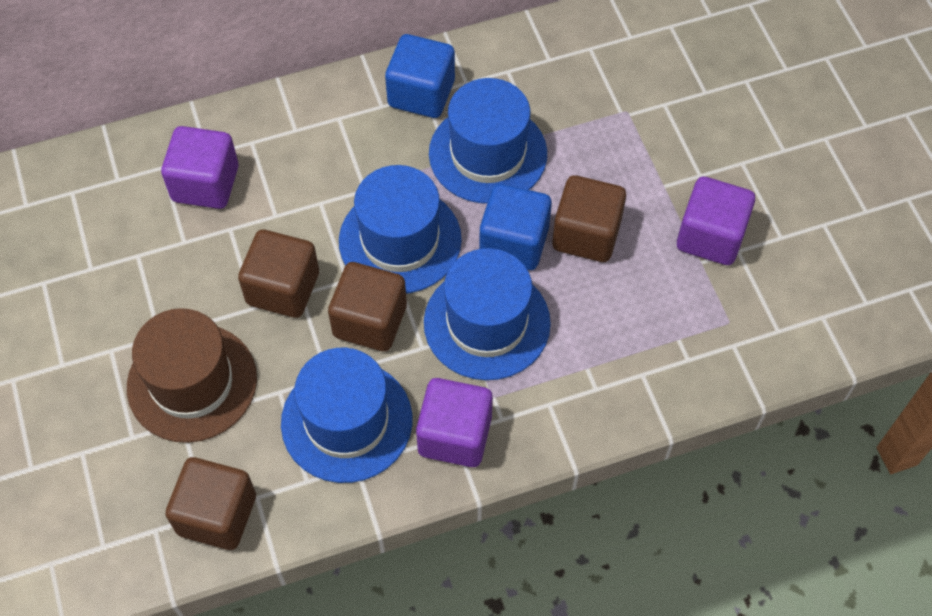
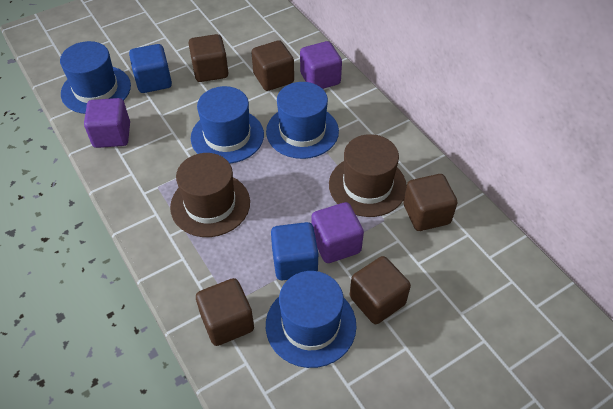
brown cube: [165,457,256,550] [238,230,319,318] [328,262,407,351] [552,175,626,262] = 4 -> [188,34,228,82] [196,278,254,346] [251,40,294,91] [350,256,411,324] [403,174,457,231] = 5
brown hat: [127,308,257,443] = 1 -> [170,153,250,237] [329,134,407,217] = 2

